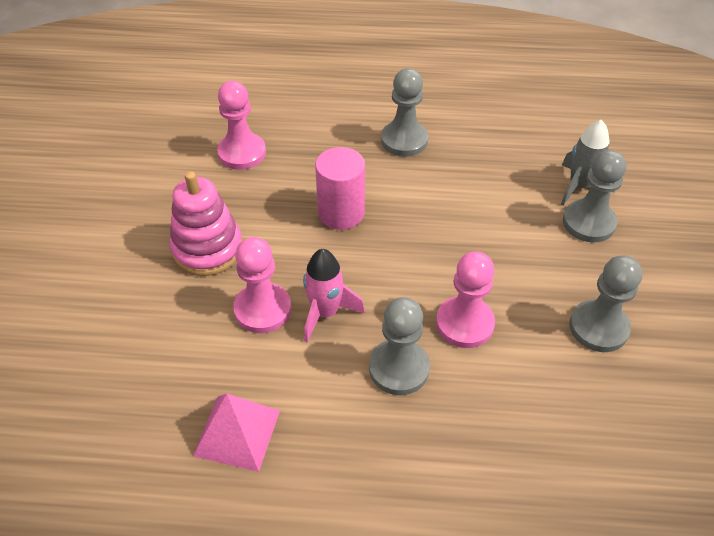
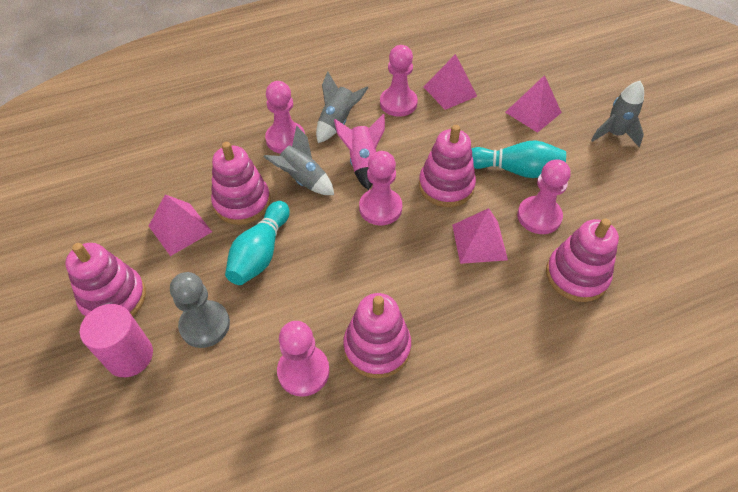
grey pawn: [369,297,430,395] [381,68,428,157] [563,150,626,242] [569,255,642,352] = 4 -> [170,272,230,348] = 1
grey rocket: [561,120,615,206] = 1 -> [264,125,334,195] [316,71,368,143] [591,81,644,147] = 3
pink pawn: [217,81,266,170] [233,237,291,333] [436,251,495,348] = 3 -> [265,81,305,153] [277,321,330,397] [359,151,402,225] [380,45,418,117] [517,159,571,234] = 5
pink pyramid: [193,394,280,472] = 1 -> [149,195,212,256] [423,54,477,110] [452,208,508,264] [505,75,562,133] = 4
pink stacking toy: [169,171,242,276] = 1 -> [65,243,146,317] [211,142,270,225] [343,293,411,378] [419,125,476,207] [546,219,619,302] = 5
turquoise bowling pin: none = 0 -> [225,201,290,285] [472,140,566,178] = 2

